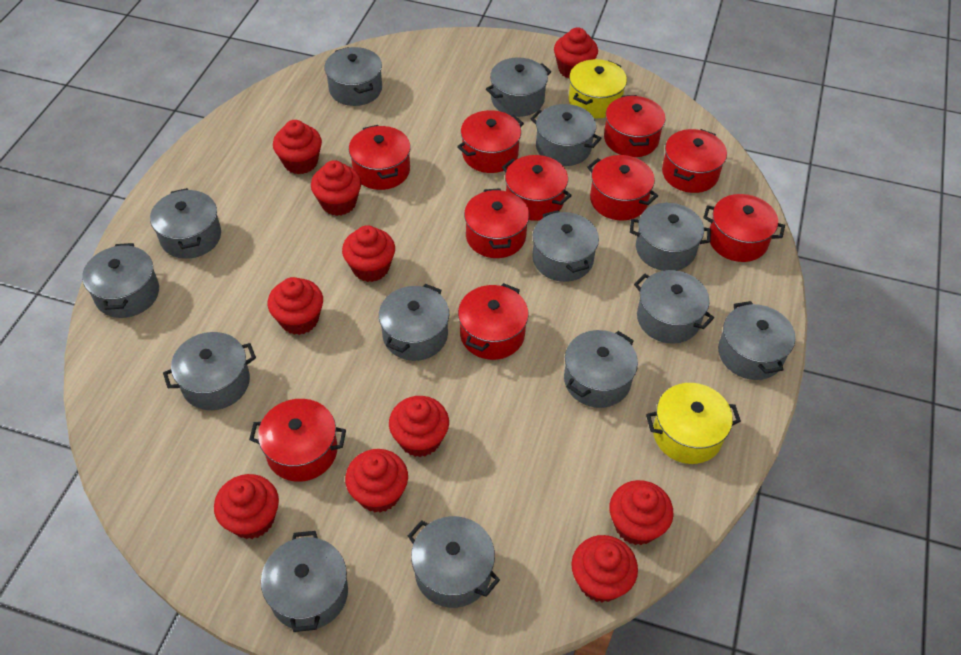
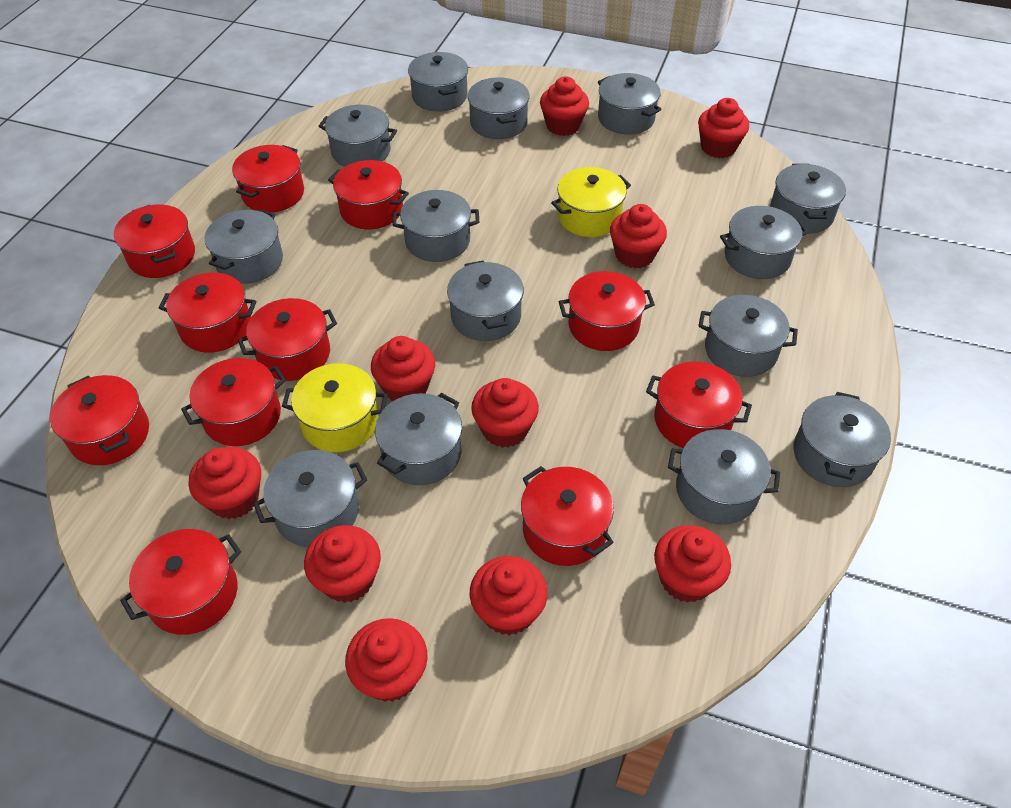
red pot: [249,399,346,482] [349,125,411,190] [457,110,524,173] [458,283,529,360] [464,188,529,258] [502,155,572,221] [587,155,658,221] [604,95,665,157] [662,129,727,193] [703,194,785,262] = 10 -> [50,375,149,465] [114,205,195,278] [120,529,241,635] [159,273,256,353] [181,358,286,446] [232,145,304,213] [238,298,337,381] [328,160,409,229] [521,466,614,566] [559,271,655,351] [646,362,752,448] = 11

